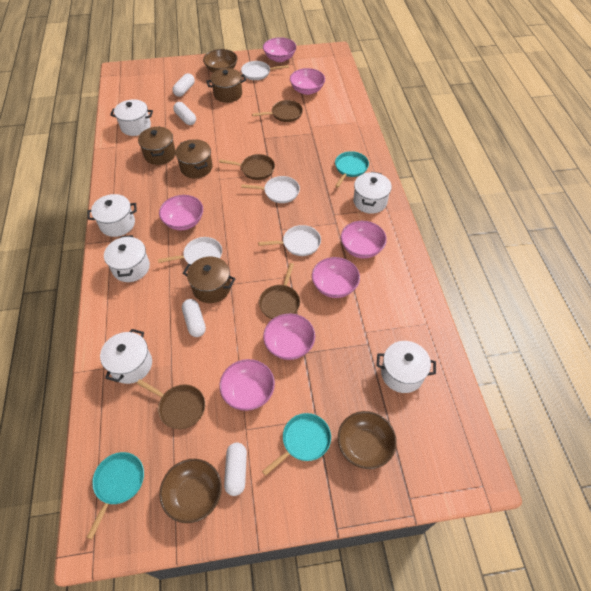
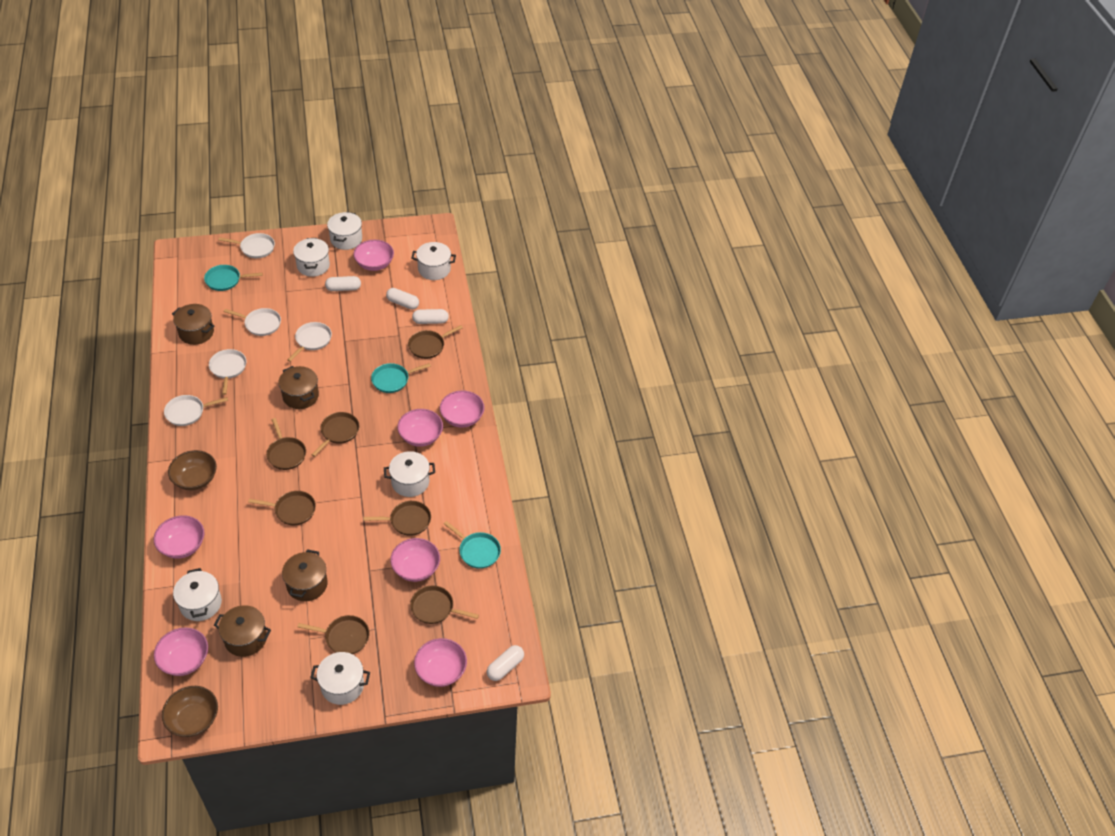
brown bowl: [159,459,222,523] [203,49,238,72] [338,411,397,469] = 3 -> [162,686,218,737] [168,450,217,490] = 2
brown pan: [136,379,205,429] [219,154,275,180] [252,100,303,122] [259,263,300,319] = 4 -> [248,491,316,525] [266,418,306,470] [297,615,369,654] [311,412,359,457] [363,501,431,536] [408,325,463,359] [410,585,479,624] = 7
white pan: [158,237,222,264] [241,61,289,80] [241,176,300,203] [258,225,321,256] = 4 -> [164,395,228,426] [209,349,246,395] [219,233,275,258] [224,308,281,336] [287,322,332,362] = 5

